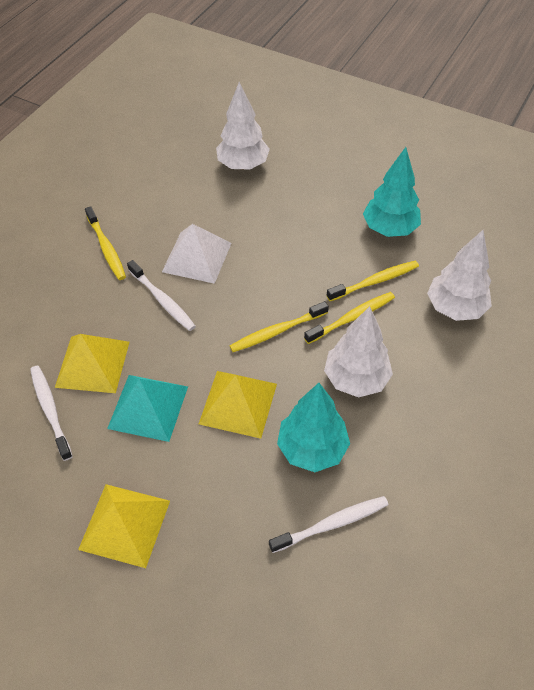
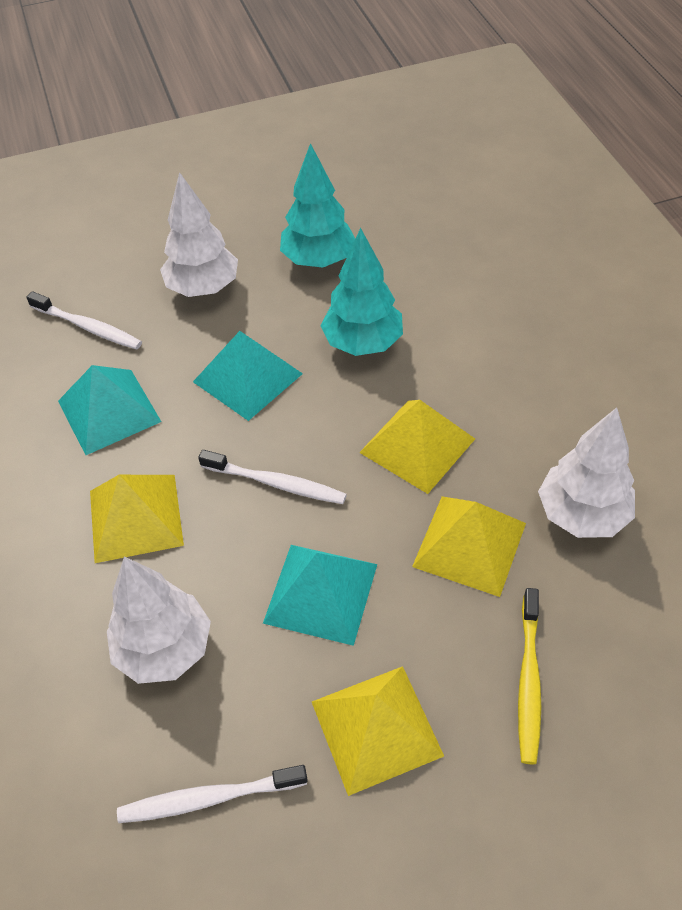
turquoise pyramid: [107,375,188,442] = 1 -> [58,365,161,455] [193,331,303,421] [263,545,377,646] = 3
white pyramid: [162,224,232,284] = 1 -> none = 0
yellow pyramid: [55,334,129,393] [78,484,170,568] [199,371,277,439] = 3 -> [90,475,184,563] [312,666,444,796] [359,400,475,494] [412,496,526,597] = 4
yellow toothbrush: [85,206,126,280] [230,301,329,352] [304,292,395,344] [327,261,419,301] = 4 -> [518,588,541,764] = 1

